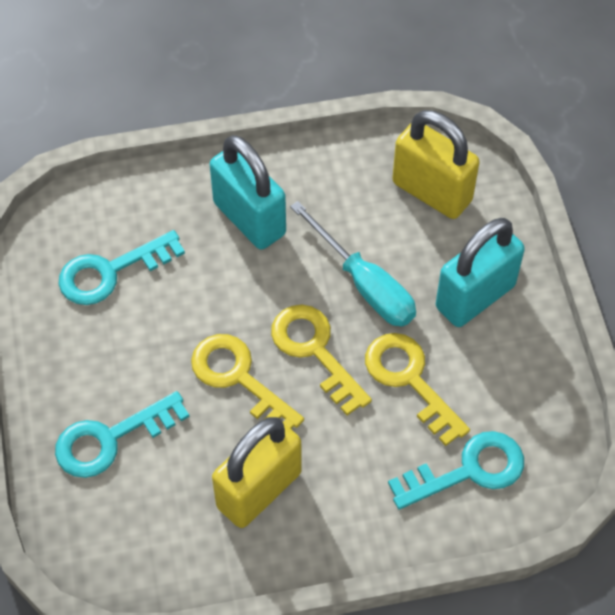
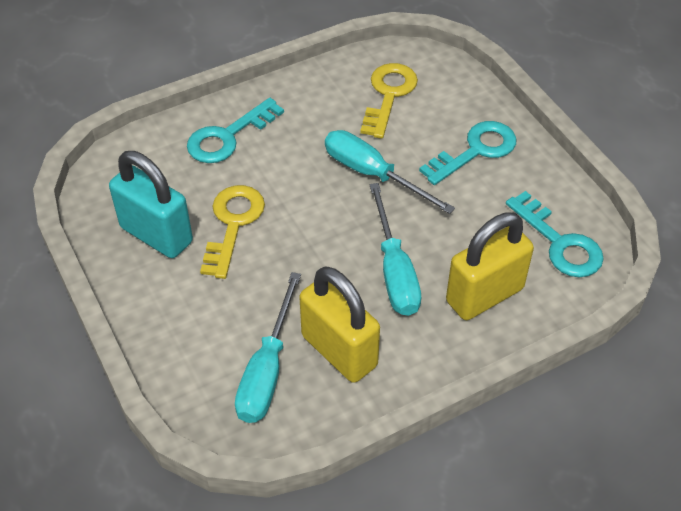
turquoise padlock: [210,135,286,250] [436,218,525,327] = 2 -> [109,151,193,258] = 1
turquoise screwdriver: [290,201,416,326] = 1 -> [235,272,301,423] [325,130,455,214] [370,183,421,316] = 3
yellow key: [191,334,304,429] [271,305,372,416] [365,333,470,446] = 3 -> [200,185,265,279] [360,63,418,139] = 2

